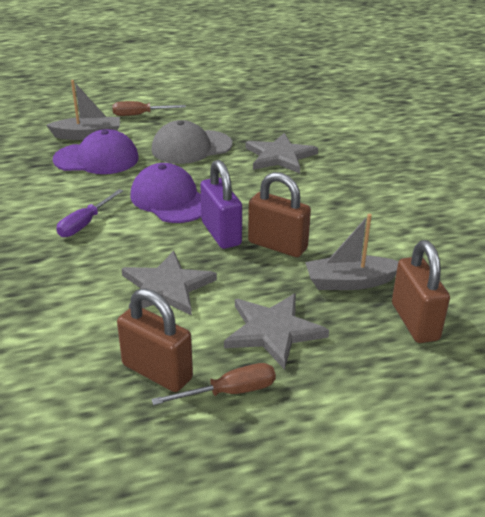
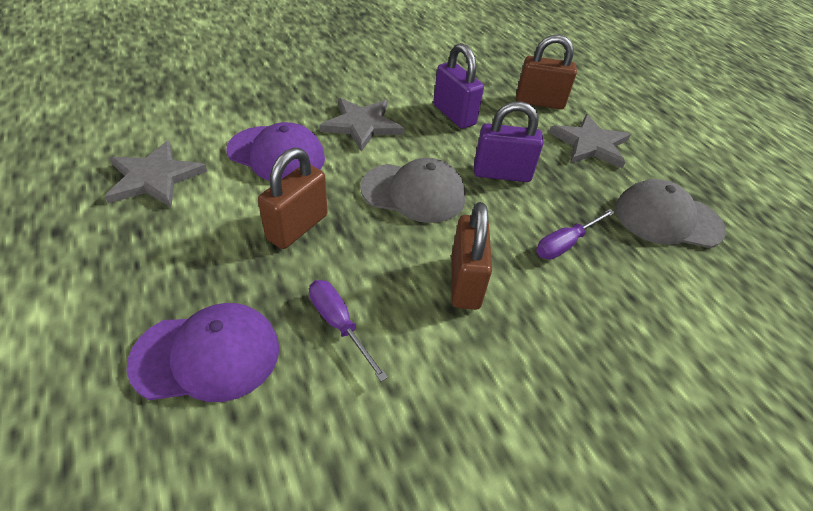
brown screwdriver: [112,101,186,116] [151,363,276,405] = 2 -> none = 0
grey boat: [46,80,120,140] [305,214,399,290] = 2 -> none = 0
grey cap: [151,120,232,164] = 1 -> [360,158,465,223] [615,179,726,248] = 2
purple padlock: [200,160,242,249] = 1 -> [433,43,484,129] [474,101,544,182] = 2
purple screwdriver: [56,189,123,237] = 1 -> [309,280,388,382] [536,209,615,260] = 2

